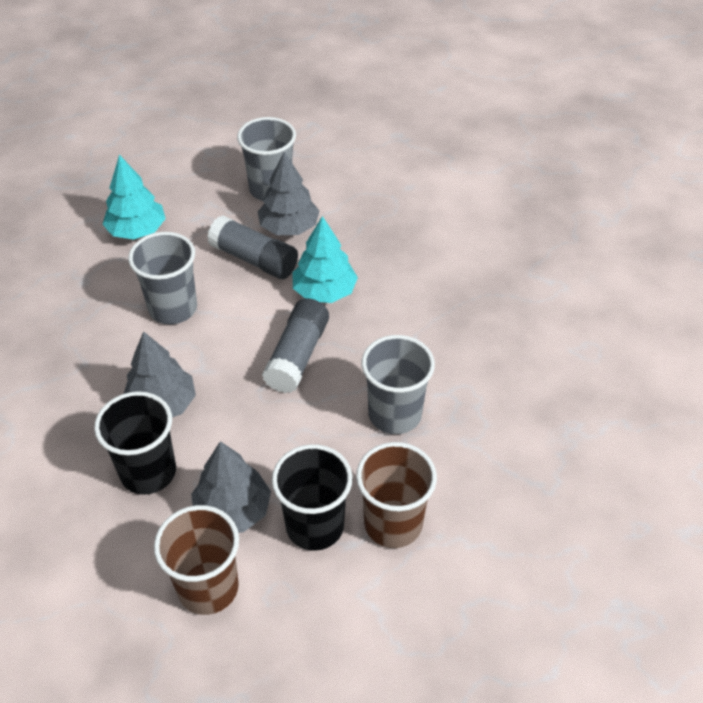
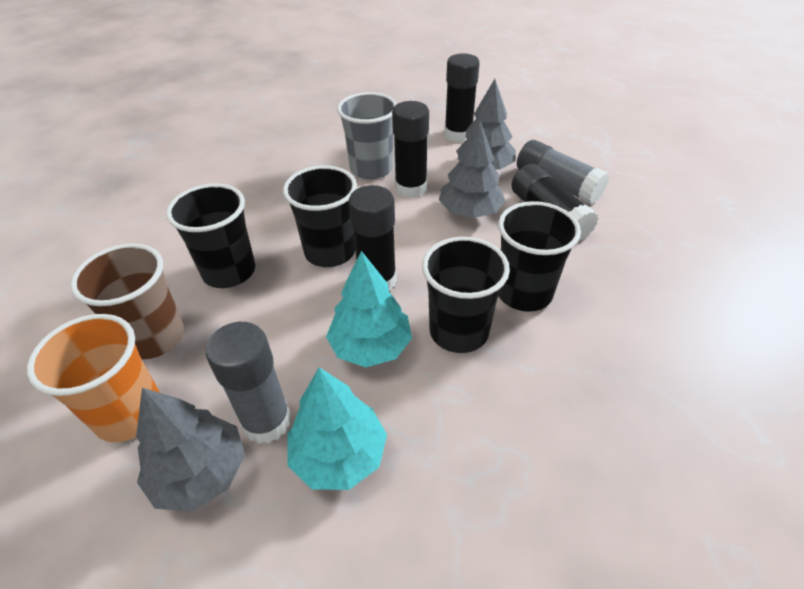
black cup: [94,391,176,495] [272,444,353,551] = 2 -> [166,183,255,288] [283,165,357,267] [422,237,510,353] [498,201,581,312] = 4
black glue stick: none = 0 -> [348,185,397,291] [392,101,429,198] [444,53,480,142] [511,164,599,242] = 4
brown cup: [154,505,239,615] [356,442,437,548] = 2 -> [70,243,184,359] = 1
grey cup: [128,232,197,325] [237,117,296,201] [362,335,435,434] = 3 -> [337,92,397,180] = 1
orange cup: none = 0 -> [27,314,160,442] = 1

